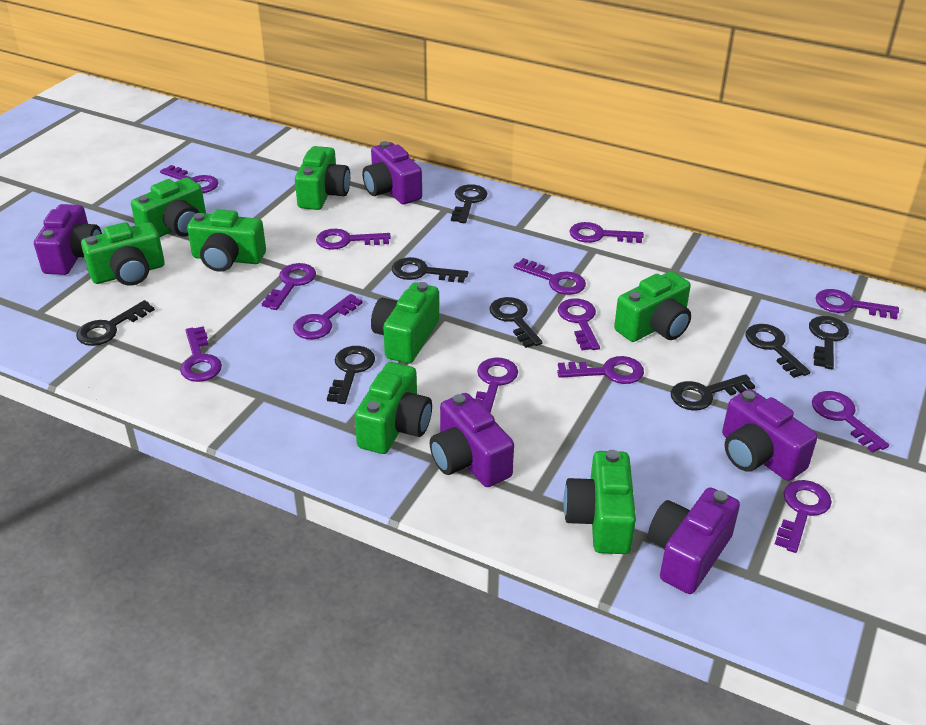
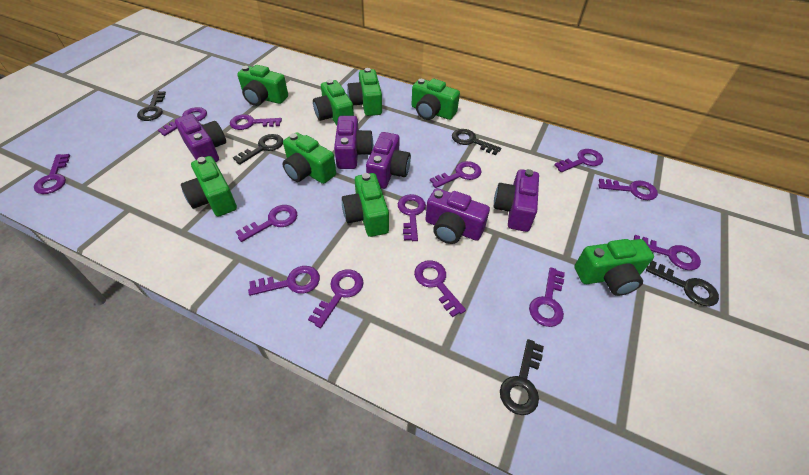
black key: [76,300,155,346] [327,346,375,404] [392,257,468,283] [451,184,488,223] [489,297,543,348] [671,374,755,411] [745,324,810,378] [809,316,849,369] = 8 -> [137,91,166,121] [233,134,283,165] [452,129,501,155] [500,339,544,415] [646,261,719,306] = 5

